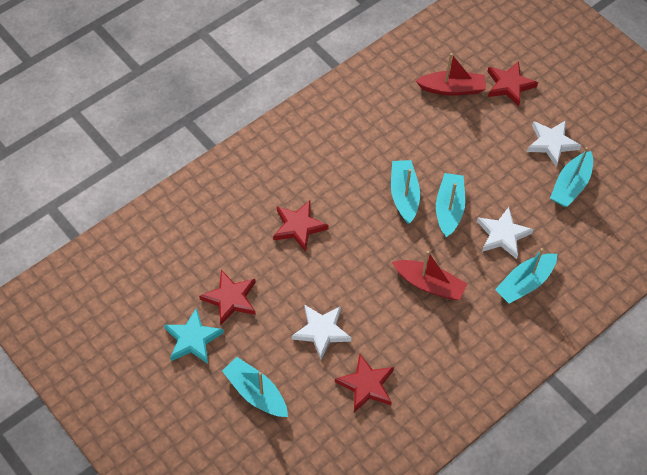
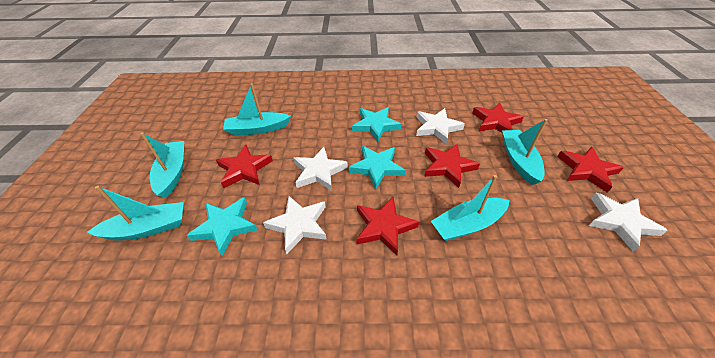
red boat: [392,251,467,300] [416,53,486,96] = 2 -> none = 0
red star: [199,270,256,325] [273,200,329,252] [335,354,394,412] [487,61,538,107] = 4 -> [216,145,273,188] [356,197,419,256] [424,144,480,188] [472,103,524,133] [557,147,624,193] = 5
turquoise star: [164,308,224,364] = 1 -> [187,197,258,256] [349,146,405,190] [352,107,401,142] = 3
white star: [292,305,352,359] [477,207,534,259] [527,120,581,167] = 3 -> [263,196,327,254] [293,147,348,191] [416,108,465,144] [589,193,668,252] = 4

